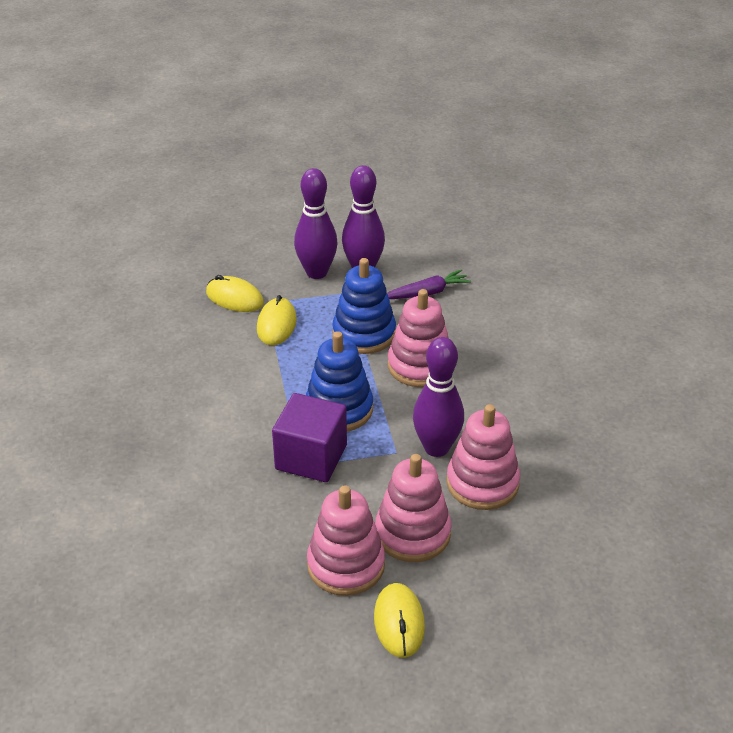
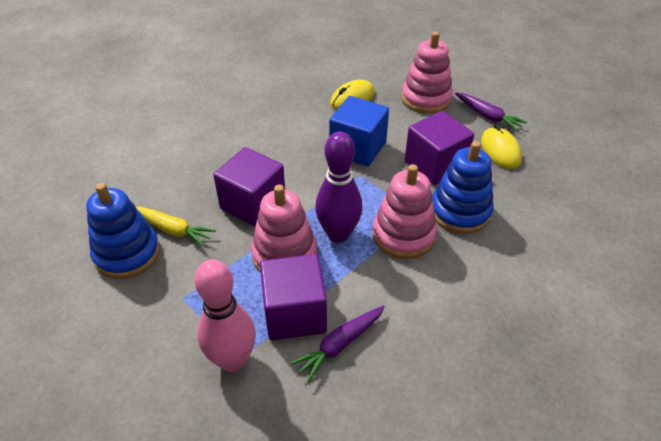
blue cube: none = 0 -> [329,96,389,166] = 1
pink bowling pin: none = 0 -> [194,259,256,372] = 1
pink stacking toy: [307,485,385,596] [375,454,451,562] [388,289,448,387] [447,404,520,510] = 4 -> [251,185,317,273] [372,164,437,259] [402,32,453,113] = 3
purple bowling pin: [294,168,337,279] [342,165,385,268] [413,337,464,457] = 3 -> [315,132,363,243] = 1
purple carrot: [387,269,471,299] = 1 -> [291,306,385,382] [455,93,527,132] = 2
purple cube: [272,393,347,482] = 1 -> [213,147,285,227] [260,254,327,340] [405,111,474,185] = 3
yellow carrot: none = 0 -> [136,206,216,247] = 1
yellow mouse: [206,275,264,312] [257,295,297,345] [374,583,425,658] = 3 -> [330,80,375,110] [481,125,522,169] = 2

